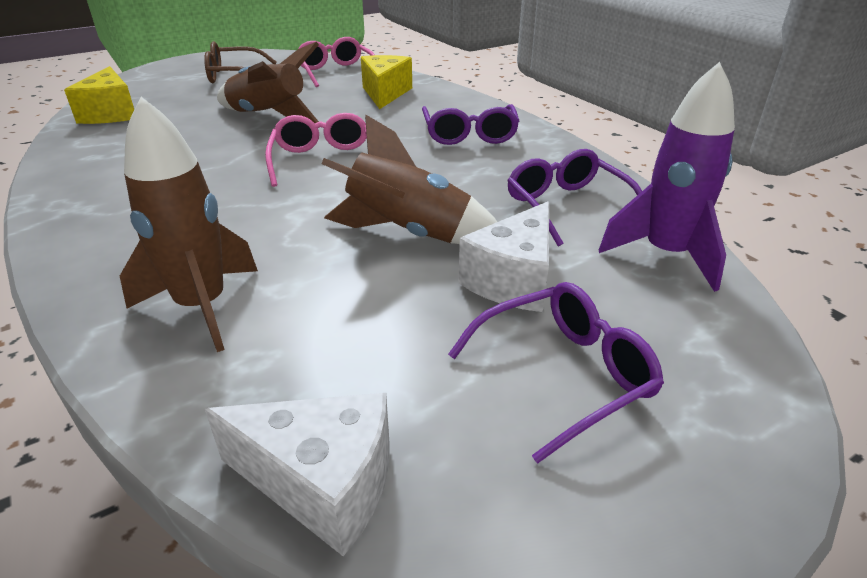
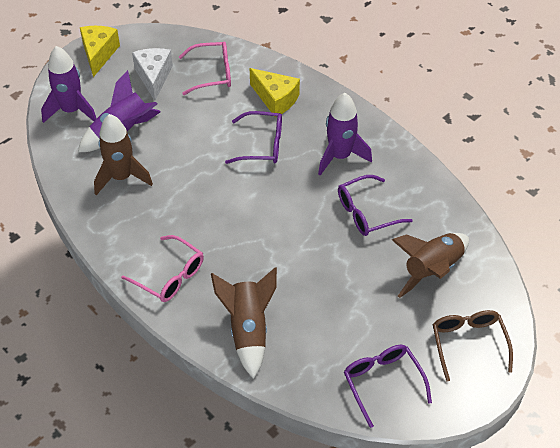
purple rocket: [599,62,735,292] = 1 -> [41,46,97,123] [78,70,161,152] [318,93,372,176] = 3
white cheese: [205,393,390,556] [458,201,549,312] = 2 -> [132,48,173,101] = 1

